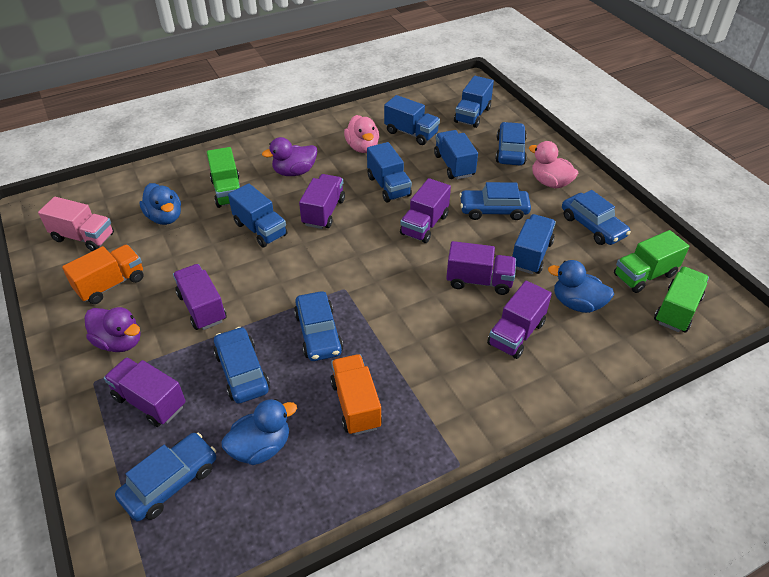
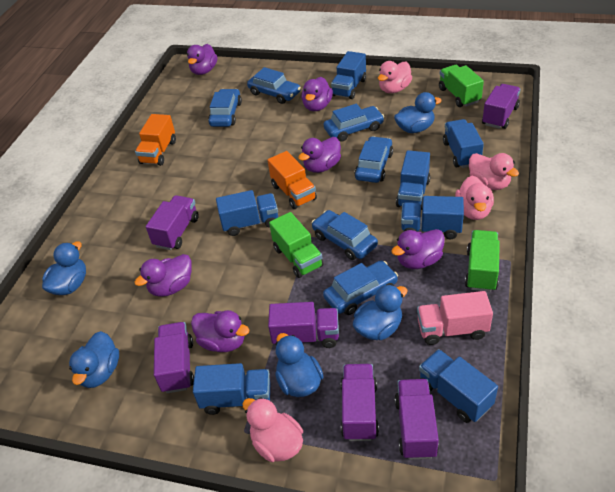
blue duck: [139,183,181,225] [221,399,297,465] [548,260,614,313] = 3 -> [42,241,86,295] [69,331,119,388] [275,333,324,397] [353,284,408,340] [394,92,442,133] = 5
blue truck: [228,184,287,247] [367,142,412,203] [384,95,440,145] [434,130,478,179] [454,76,494,128] [512,214,556,274] = 6 -> [193,363,270,415] [216,190,278,236] [331,51,366,99] [396,150,430,210] [401,196,464,239] [419,349,498,423] [443,119,484,168] = 7
pink duck: [344,115,379,153] [529,141,578,188] = 2 -> [242,397,303,462] [378,61,412,93] [455,176,494,220] [469,153,519,190] = 4
purple duck: [85,307,140,352] [262,137,317,176] = 2 -> [134,254,192,297] [187,44,217,75] [191,310,249,352] [298,137,341,173] [302,77,333,111] [391,229,445,269] = 6

